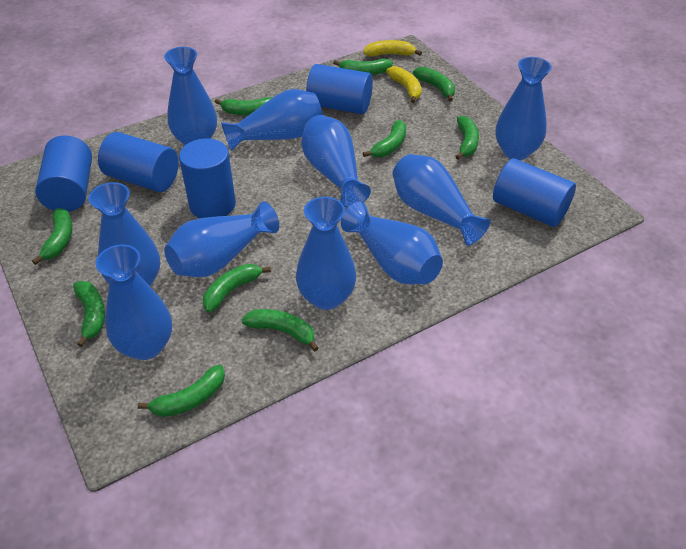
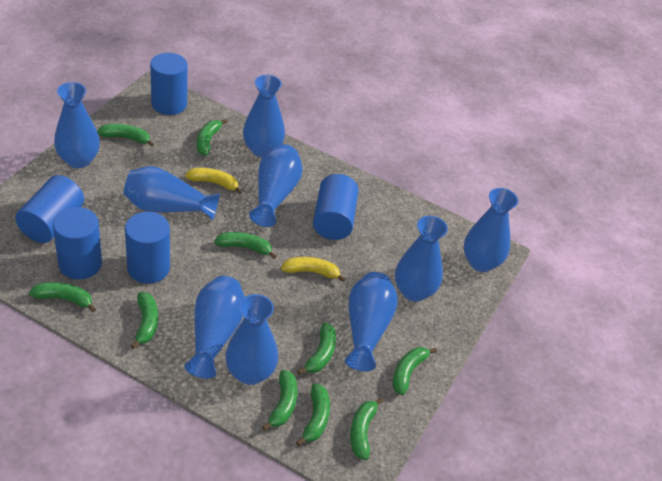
blue vase: [88,182,160,287] [95,244,172,360] [164,47,217,146] [164,201,279,277] [221,89,323,151] [296,197,356,310] [301,115,371,208] [341,202,443,285] [393,154,491,246] [496,57,552,160] = 10 -> [54,82,100,168] [124,166,220,220] [184,276,245,379] [225,294,278,385] [243,75,285,157] [249,144,303,227] [345,272,398,371] [395,216,448,302] [464,188,518,272] = 9

